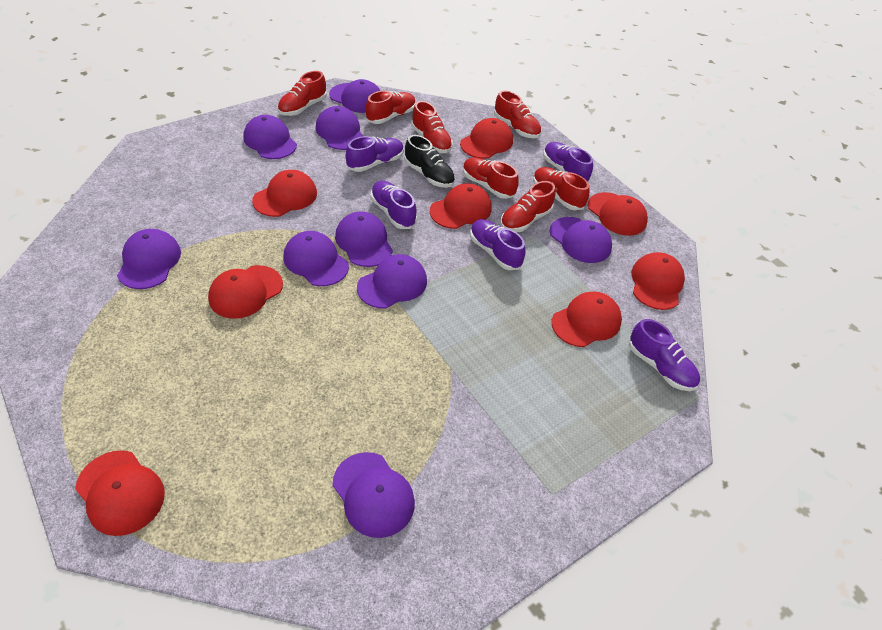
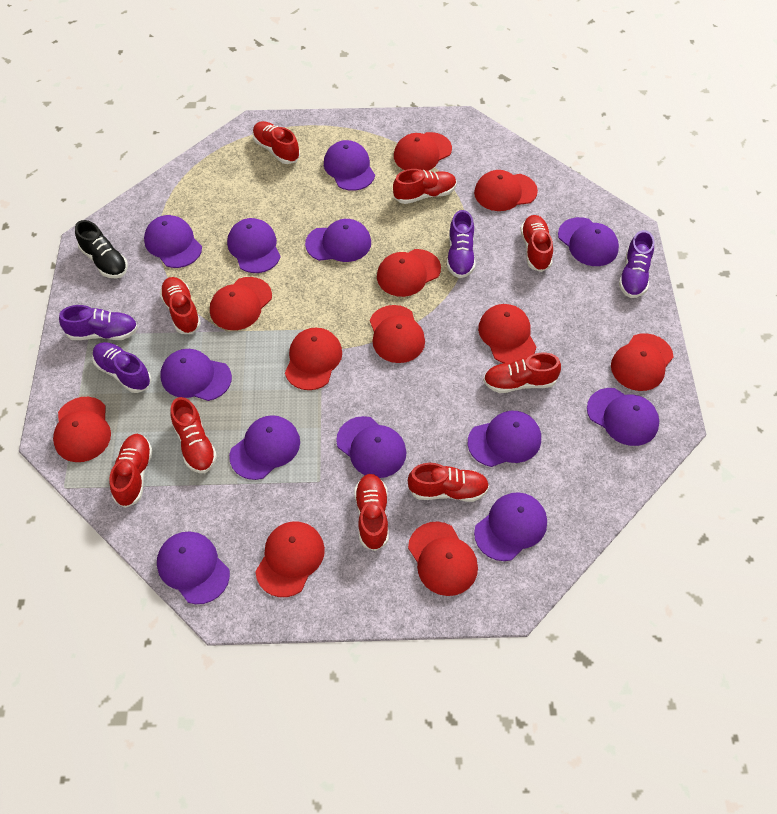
purple cap: [117,229,181,289] [243,115,297,159] [283,231,349,286] [315,106,363,150] [329,79,380,113] [332,452,415,538] [335,211,393,267] [357,254,427,309] [549,217,612,263] = 9 -> [144,215,202,268] [157,532,230,604] [160,349,232,401] [227,218,280,273] [229,415,300,480] [305,219,371,262] [324,140,375,191] [336,416,406,478] [468,411,541,467] [474,492,547,561] [558,217,619,266] [587,388,659,446] = 12
purple shoe: [346,136,404,172] [370,181,417,229] [470,219,526,270] [543,142,593,182] [629,319,700,391] = 5 -> [59,305,138,340] [92,342,152,393] [447,210,476,278] [619,230,654,298] = 4
red cap: [75,450,165,536] [208,265,283,319] [252,170,317,217] [430,183,491,229] [460,118,513,159] [552,292,622,347] [588,192,648,236] [631,252,685,310] = 8 -> [53,397,111,462] [210,277,272,330] [255,522,325,597] [285,328,342,390] [370,305,425,363] [377,249,441,297] [394,132,452,171] [408,521,478,596] [474,170,538,211] [478,304,536,363] [611,333,673,391] = 11
red shoe: [278,71,327,116] [366,91,416,124] [411,101,453,153] [463,157,519,199] [494,90,541,138] [500,181,556,232] [533,167,589,210] = 7 -> [109,434,153,508] [159,277,201,334] [171,397,217,473] [252,121,300,164] [354,474,389,551] [393,169,457,204] [408,463,489,502] [483,353,561,393] [520,215,553,272] = 9

